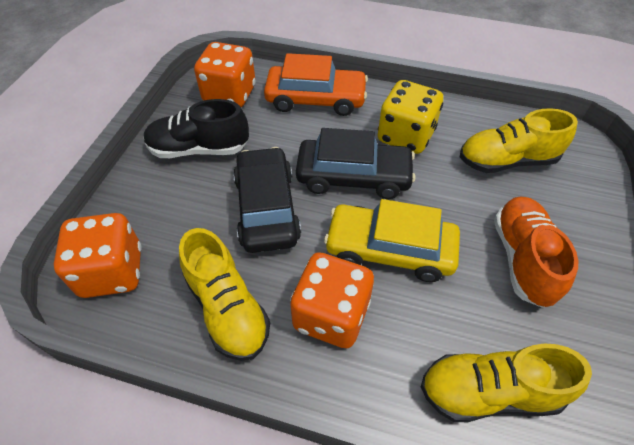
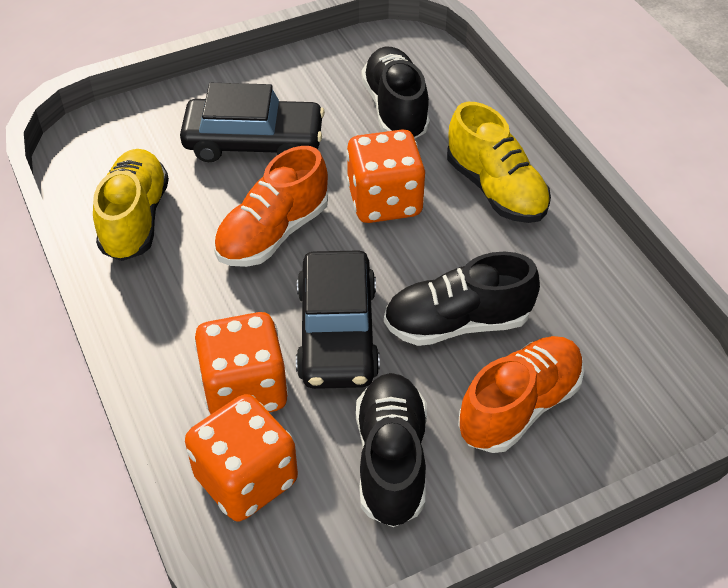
black shoe: [144,99,249,158] = 1 -> [356,373,427,527] [362,47,430,139] [384,252,540,346] = 3
orange car: [264,53,368,116] = 1 -> none = 0
orange shoe: [494,197,578,308] = 1 -> [214,146,328,267] [458,336,584,453] = 2
yellow car: [324,199,460,282] = 1 -> none = 0
yellow dice: [378,80,443,154] = 1 -> none = 0
yellow shoe: [179,228,270,361] [421,344,592,422] [460,108,578,173] = 3 -> [93,149,169,261] [447,102,551,223] = 2

